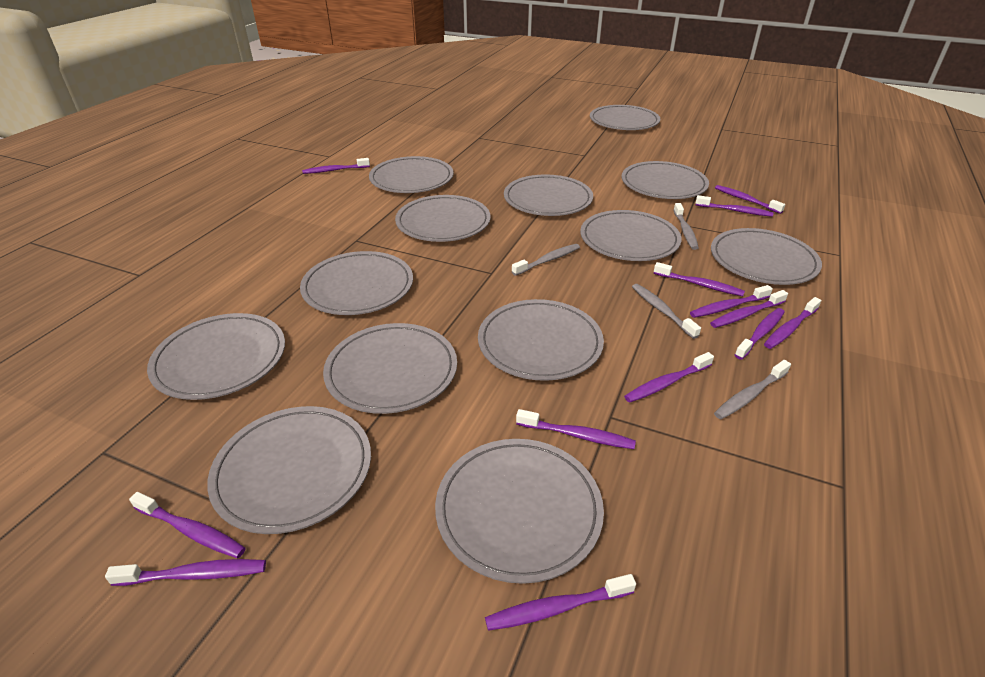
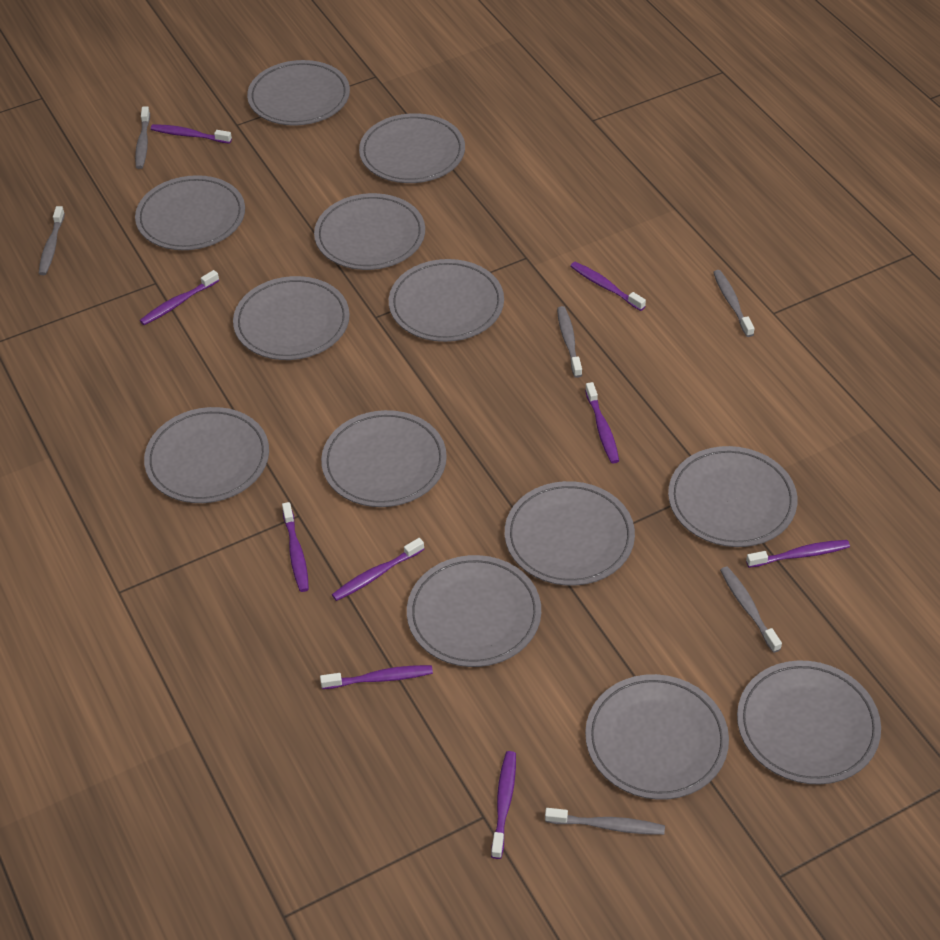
grey toothbrush: [512,244,580,276] [632,284,701,339] [674,203,699,250] [714,360,791,419] = 4 -> [39,206,65,275] [135,106,150,169] [545,808,665,835] [557,306,582,378] [713,270,755,337] [720,566,782,653] = 6
purple toothbrush: [105,559,266,586] [129,492,246,558] [302,158,370,174] [485,574,636,631] [516,409,636,449] [624,352,714,403] [654,262,745,296] [690,285,773,318] [696,195,774,217] [710,290,788,328] [715,185,785,214] [735,308,784,360] [764,297,822,349] = 13 -> [140,270,219,325] [151,124,232,144] [282,502,309,592] [320,665,433,689] [332,538,424,601] [491,751,516,859] [570,262,646,311] [585,382,619,464] [746,540,850,568] = 9

